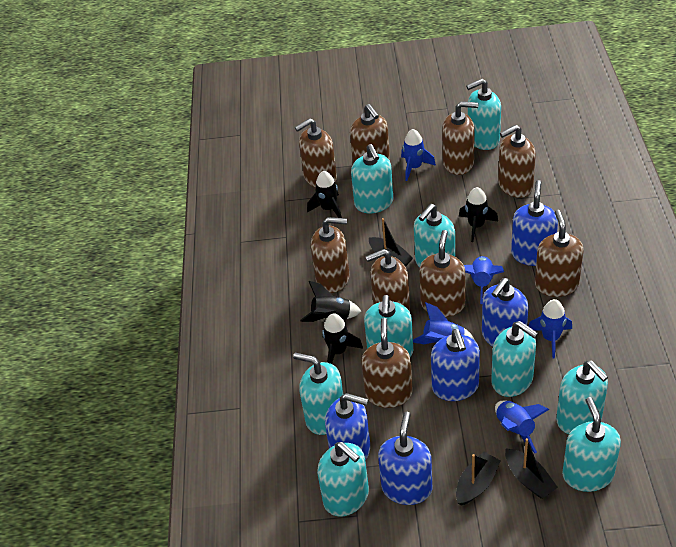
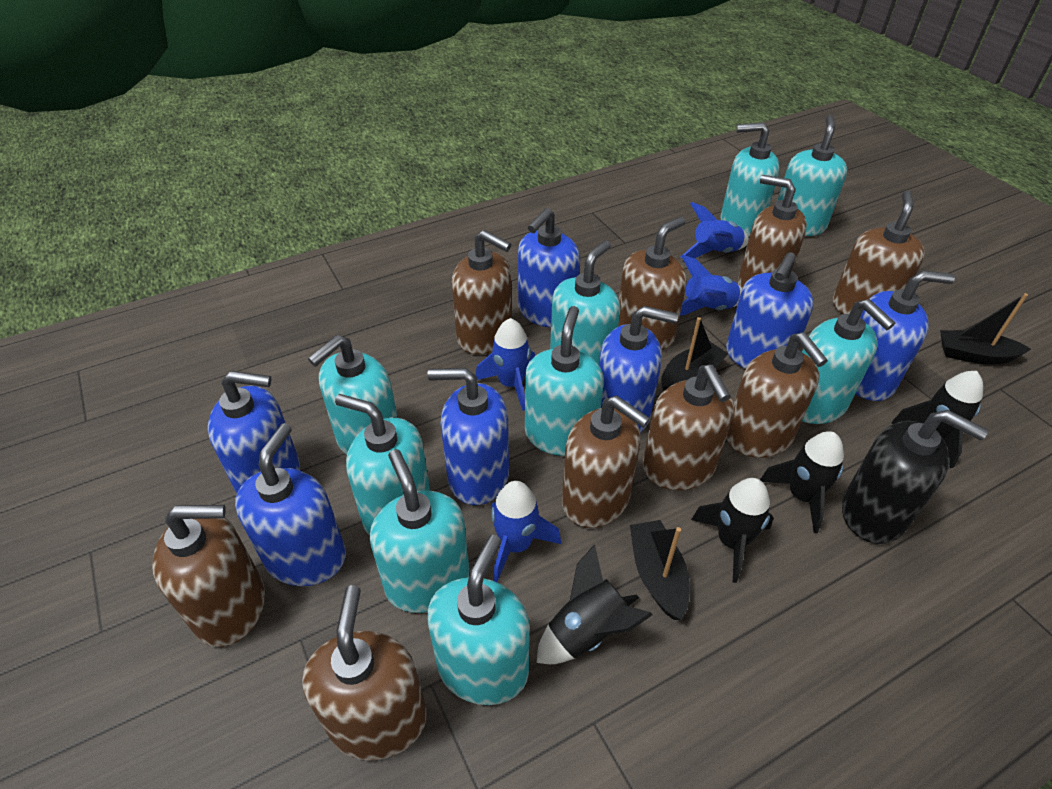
black soap dispenser: none = 0 -> [842,410,988,544] = 1
blue rocket: [401,129,436,181] [413,302,475,344] [464,256,504,304] [495,400,549,453] [528,299,572,359] = 5 -> [476,318,535,411] [491,481,561,582] [680,255,742,315] [681,202,749,259] = 4
blue soap dispenser: [325,393,370,460] [378,412,432,505] [431,329,480,401] [482,278,529,347] [511,180,558,266] = 5 -> [208,371,300,494] [235,423,346,586] [428,368,509,505] [518,208,580,327] [599,306,678,432] [726,252,814,369] [856,270,955,401] = 7

